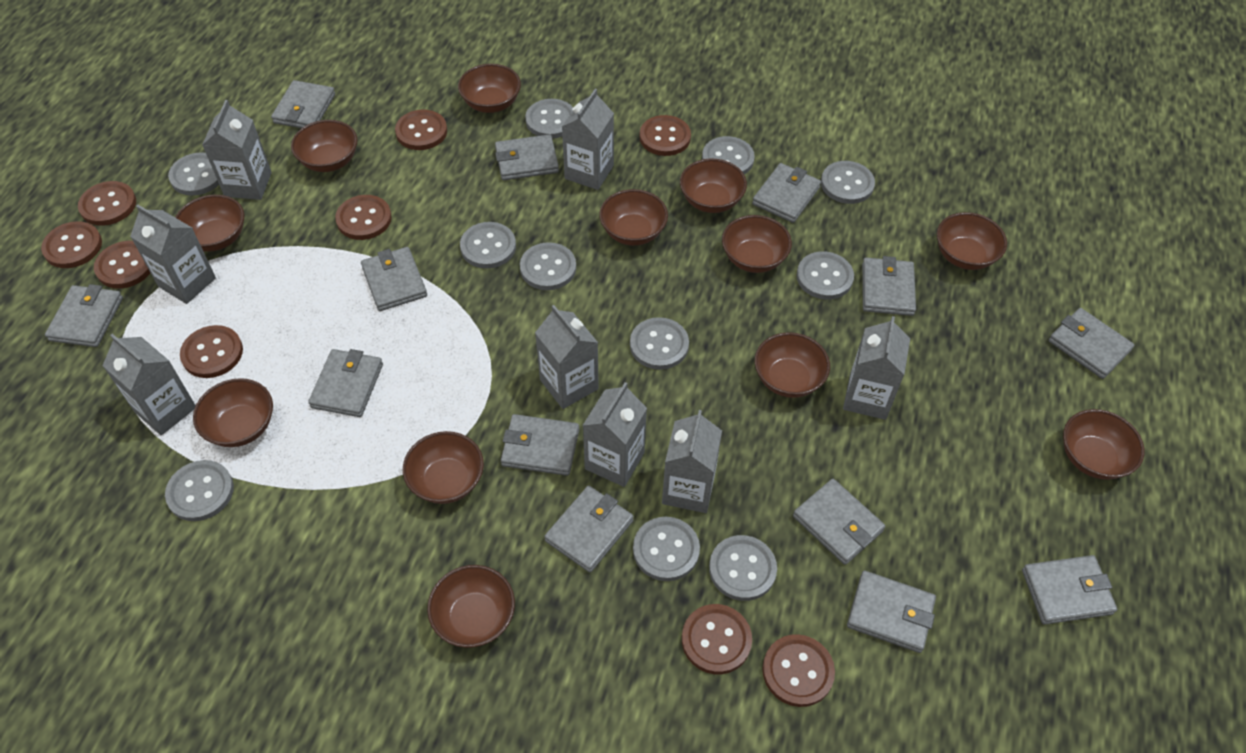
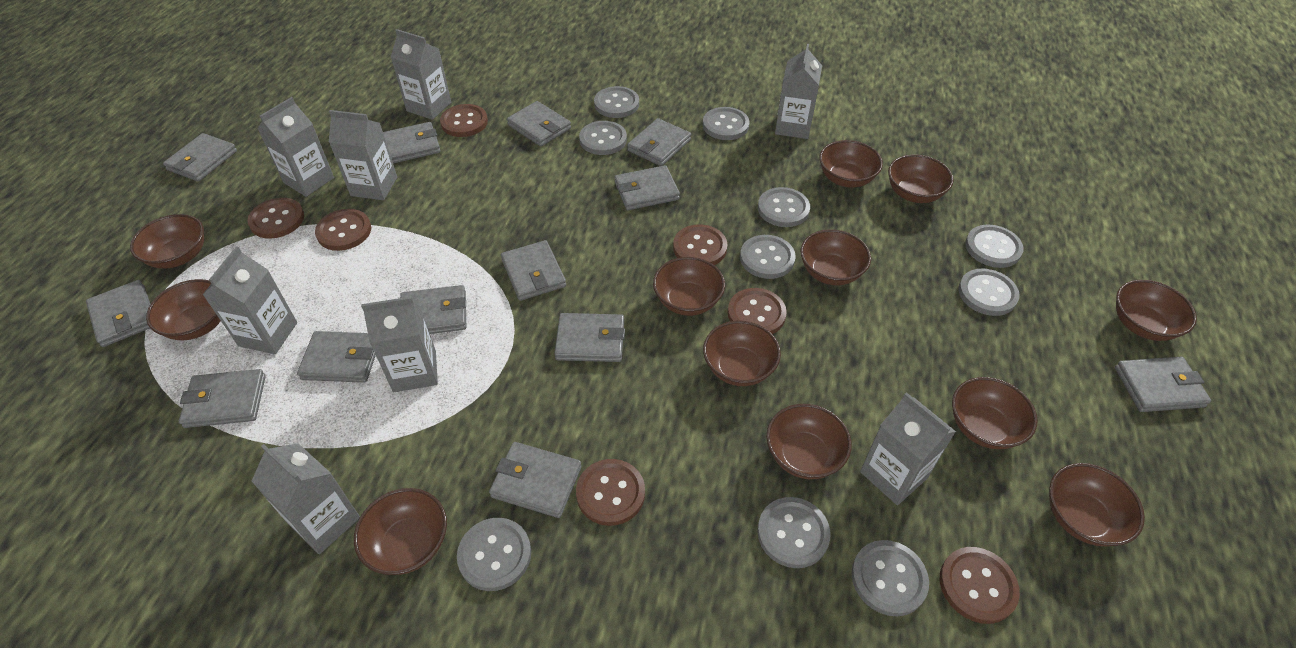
brown button: [41,221,102,268] [78,181,136,226] [94,241,150,289] [180,325,243,378] [335,195,392,240] [395,110,447,150] [640,115,691,156] [682,604,752,674] [762,634,835,707] = 9 -> [247,198,304,239] [315,209,371,251] [440,104,488,137] [576,459,645,526] [673,224,728,265] [728,288,787,334] [940,547,1020,624] = 7
grey button: [165,460,234,521] [168,152,219,196] [460,222,516,269] [520,242,576,290] [525,99,573,139] [630,317,689,370] [633,517,700,581] [702,136,755,175] [709,535,777,601] [796,251,854,300] [821,161,875,204] = 11 -> [457,518,531,591] [579,121,627,155] [594,86,639,118] [703,107,750,140] [740,235,796,279] [757,497,830,568] [758,187,810,227] [851,540,929,616] [958,269,1020,316] [965,225,1024,268] = 10

